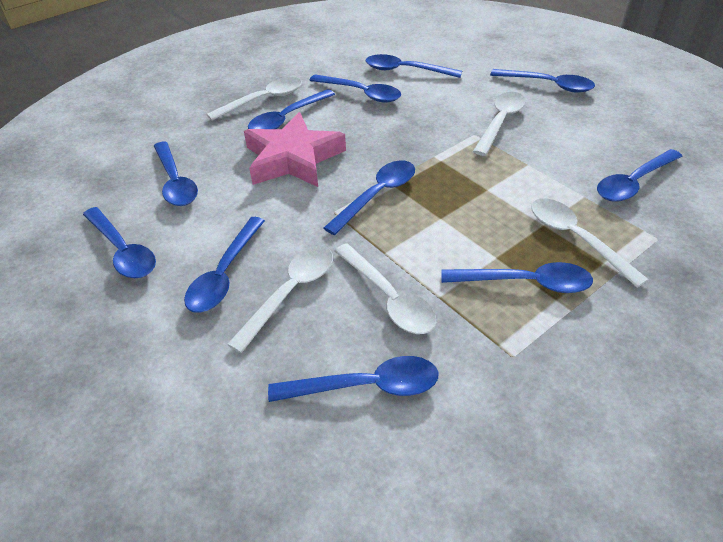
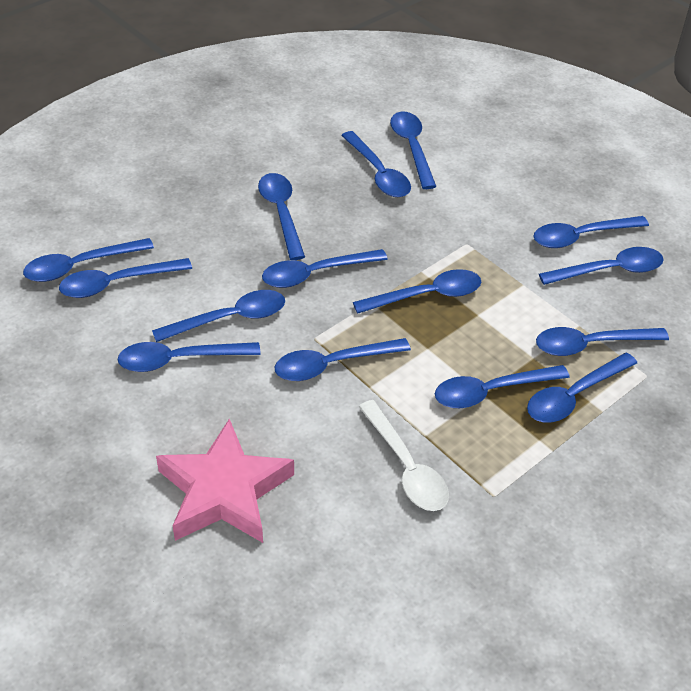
blue spoon: [83,207,156,278] [154,141,198,206] [184,217,265,313] [248,89,335,129] [268,356,439,402] [309,74,401,103] [324,160,415,235] [366,54,462,78] [441,262,593,293] [490,69,595,93] [597,149,683,202] = 11 -> [23,238,154,282] [59,258,192,298] [117,342,261,372] [152,290,285,342] [258,173,305,260] [262,249,388,288] [275,338,411,381] [341,131,411,197] [353,269,481,314] [390,112,437,189] [435,365,570,408] [527,352,637,422] [534,216,649,248] [536,327,669,356] [539,247,664,285] = 15
white spoon: [207,77,302,121] [227,246,333,353] [334,243,436,334] [473,92,526,156] [531,198,649,288] = 5 -> [359,400,449,511] = 1

